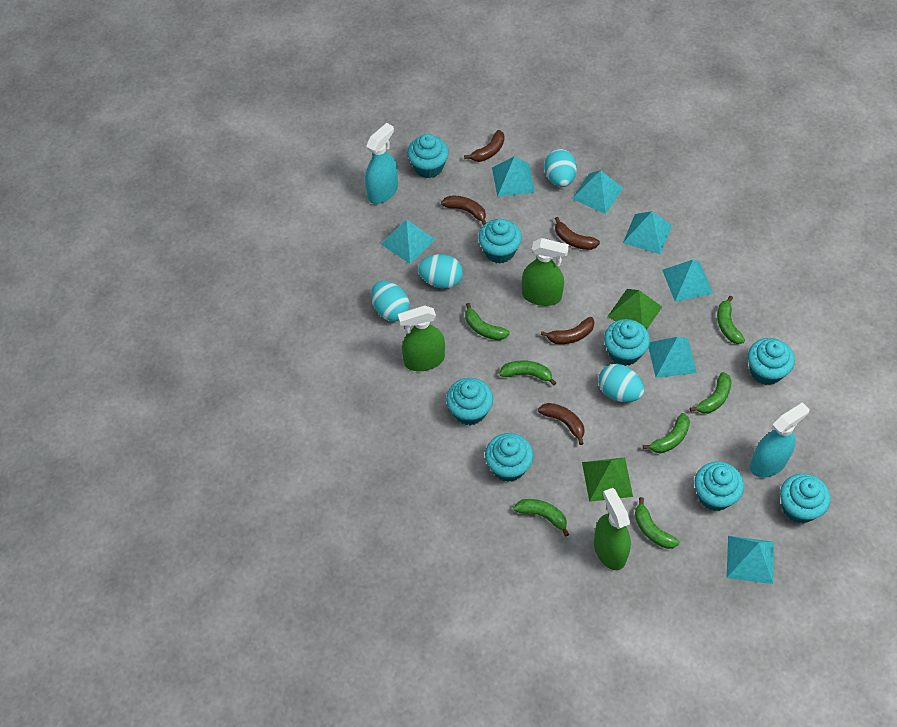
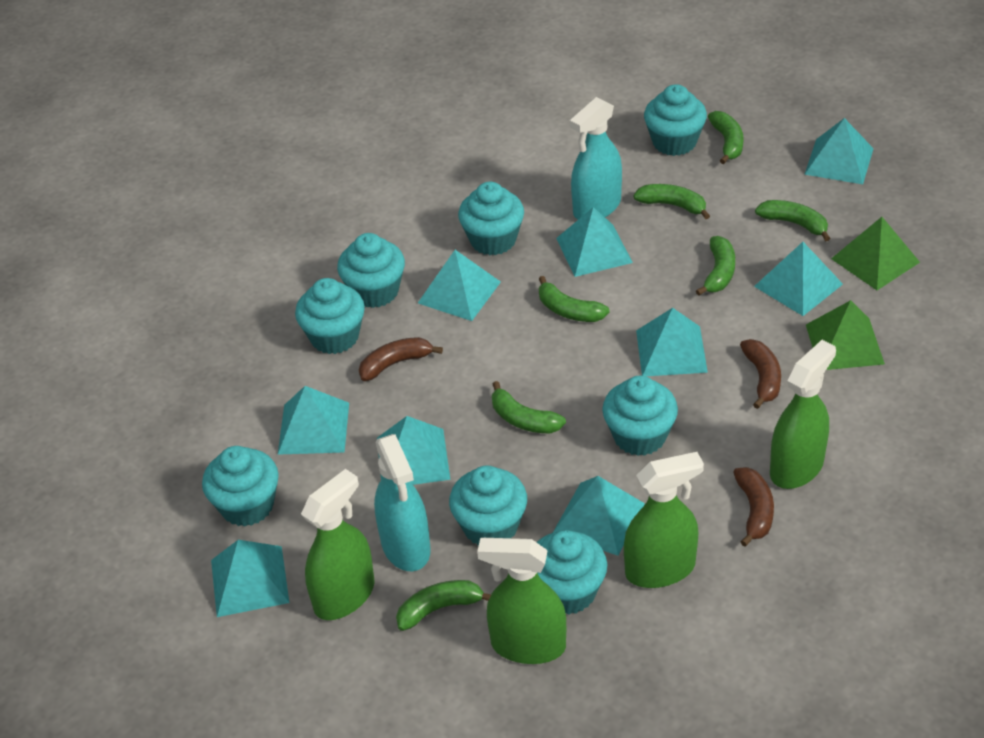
brown banana: [441,196,486,225] [464,130,505,162] [538,403,585,445] [541,317,595,344] [555,217,600,250] = 5 -> [359,337,443,381] [733,467,774,546] [740,339,781,409] = 3
green spray bottle: [398,305,445,371] [522,238,569,306] [594,488,631,570] = 3 -> [301,469,375,620] [477,538,566,664] [624,452,704,588] [770,340,836,489] = 4
turquoise egg: [371,281,410,321] [418,254,463,289] [544,149,577,187] [598,364,644,402] = 4 -> none = 0
turquoise pyramid: [381,219,436,264] [492,157,535,197] [572,170,623,214] [623,211,672,255] [648,337,697,378] [662,260,713,302] [727,536,774,584] = 7 -> [211,540,289,617] [278,386,349,455] [377,416,450,485] [418,250,501,321] [553,476,645,556] [556,207,633,277] [636,308,708,376] [754,242,843,316] [804,118,874,184] = 9

